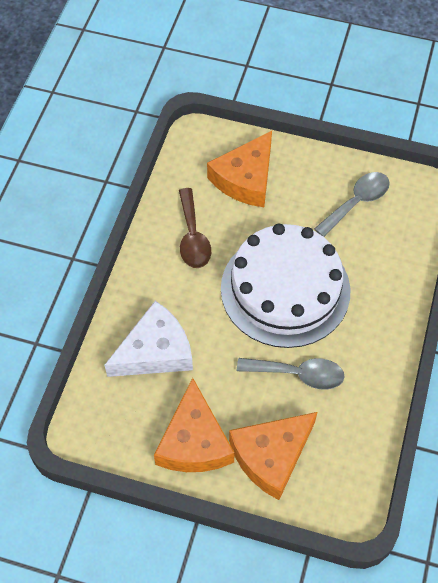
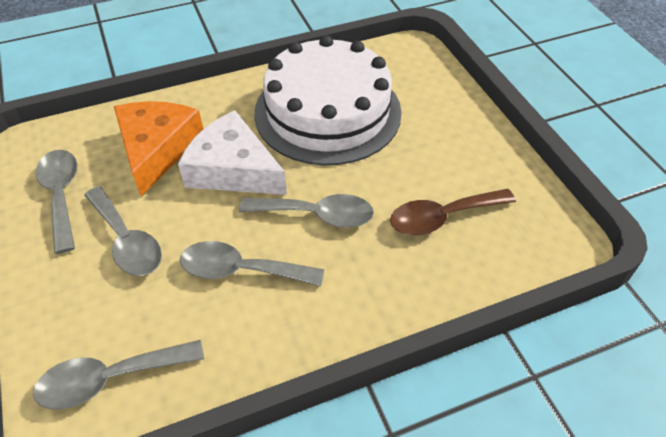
grey spoon: [237,358,344,390] [314,172,390,237] = 2 -> [33,340,204,410] [36,150,78,254] [84,186,162,276] [180,241,324,286] [239,194,374,228] = 5
orange cheese: [154,378,235,472] [207,131,272,207] [229,412,317,500] = 3 -> [114,101,203,197] = 1

